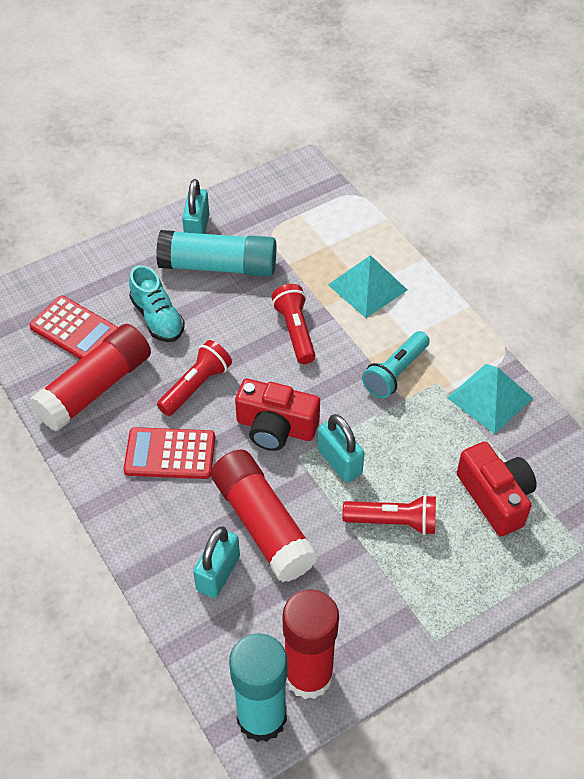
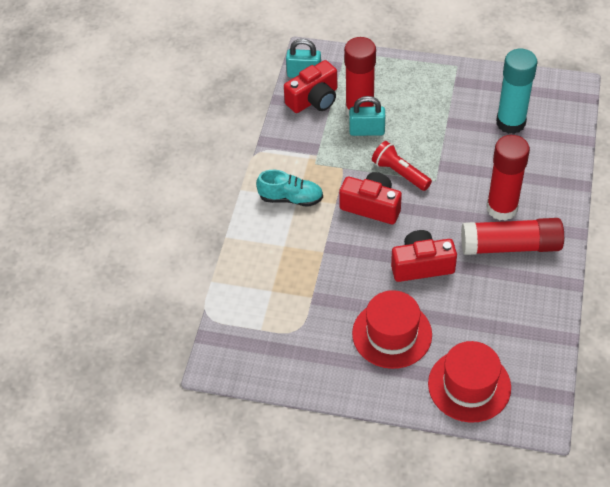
red calculator: [29,296,118,359] [123,427,215,479] = 2 -> none = 0
red camera: [235,379,320,451] [457,442,537,536] = 2 -> [284,60,337,113] [339,172,402,224] [391,230,457,282] = 3
red flashlight: [157,340,232,416] [271,284,316,364] [342,495,436,535] = 3 -> [372,141,432,191] = 1
red hat: none = 0 -> [352,290,432,369] [428,341,511,423] = 2
turquoise flashlight: [362,331,430,398] = 1 -> none = 0
turquoise glue stick: [156,230,276,277] [229,633,287,742] = 2 -> [496,49,538,134] = 1
turquoise padlock: [182,179,209,234] [193,526,240,598] [318,414,365,482] = 3 -> [286,39,321,78] [349,96,385,136] = 2
turquoise pyramid: [328,255,407,318] [447,364,533,434] = 2 -> none = 0

